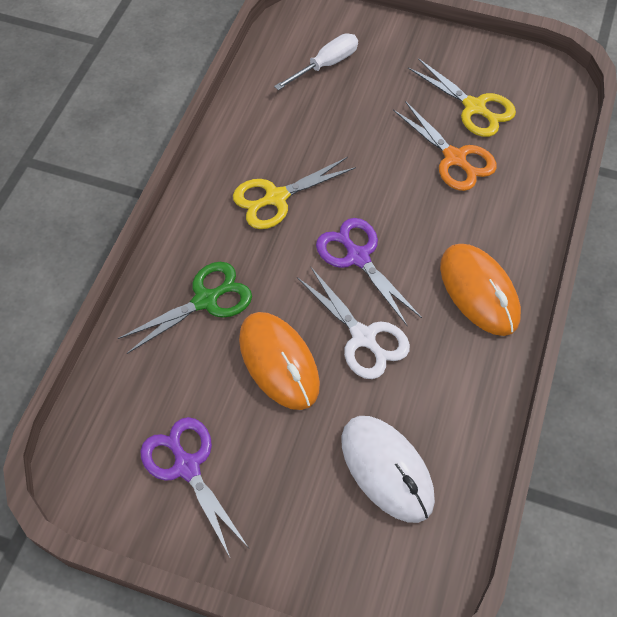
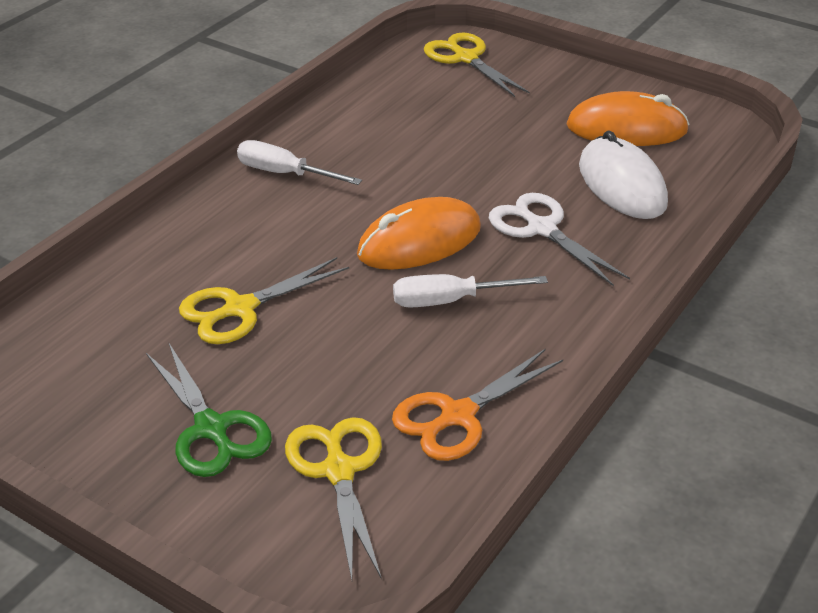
purple scissors: [141,417,249,557] [316,218,422,325] = 2 -> none = 0
white screwdriver: [274,33,358,90] = 1 -> [237,140,362,185] [393,274,548,308] = 2
yellow scissors: [233,157,356,229] [408,58,516,137] = 2 -> [179,257,349,344] [285,417,382,580] [424,33,530,97] = 3

